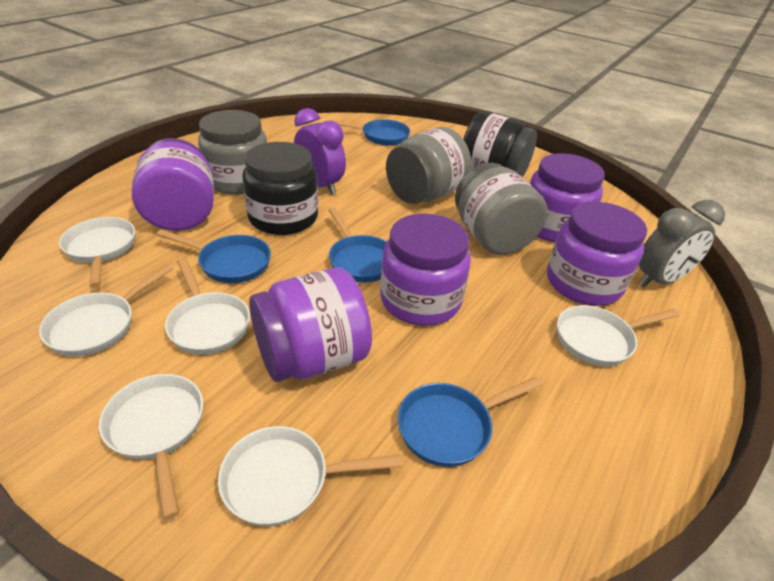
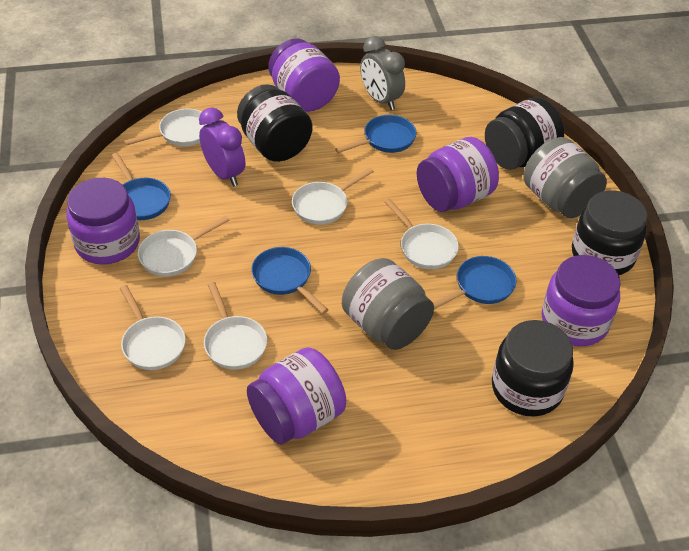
black jar: [242,142,318,235] [464,112,537,177] = 2 -> [237,84,312,162] [485,97,564,170] [492,320,574,417] [572,190,647,275] = 4
grey jar: [198,110,267,195] [386,127,471,204] [455,163,547,255] = 3 -> [342,258,434,350] [523,137,607,218] = 2

